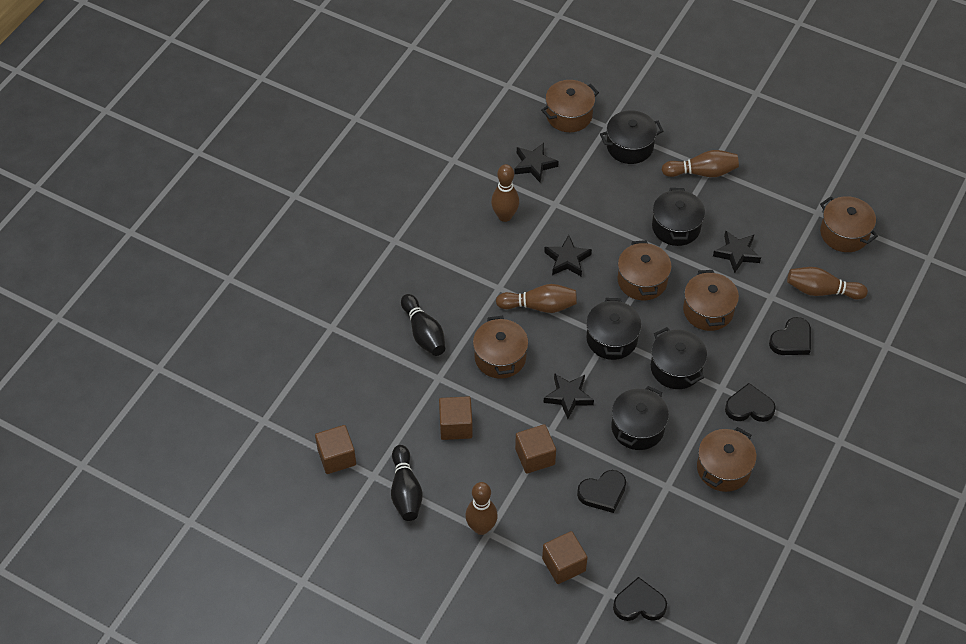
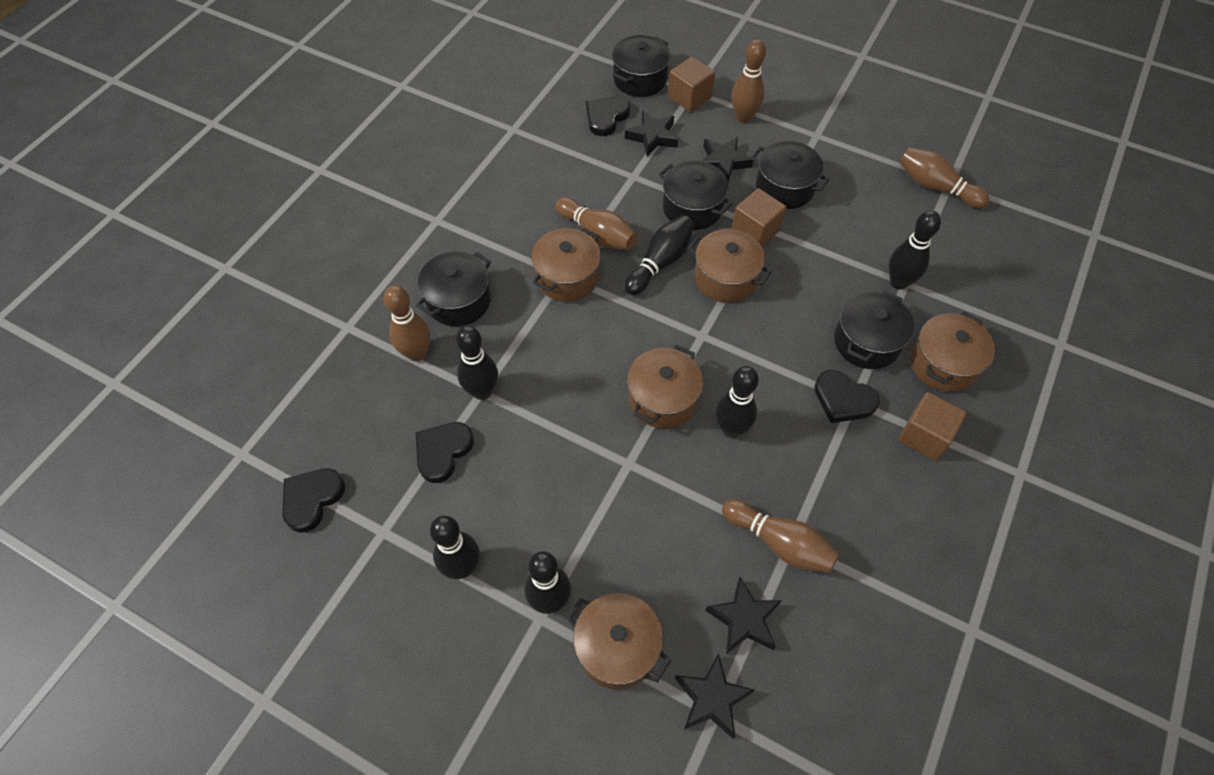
black bowling pin: [391,445,423,521] [401,294,445,356] = 2 -> [430,515,480,579] [456,326,498,400] [524,551,571,614] [624,215,695,295] [715,366,759,438] [889,210,941,290] = 6
brown cube: [315,425,356,474] [439,396,473,440] [515,424,556,474] [542,531,588,584] = 4 -> [668,57,715,112] [732,188,786,247] [898,392,967,461] = 3
brown pot: [473,316,528,379] [541,80,599,132] [618,240,672,300] [683,270,739,331] [697,427,757,492] [820,196,878,252] = 6 -> [531,228,601,302] [566,593,671,690] [627,345,703,429] [688,229,772,303] [910,312,995,392] = 5

